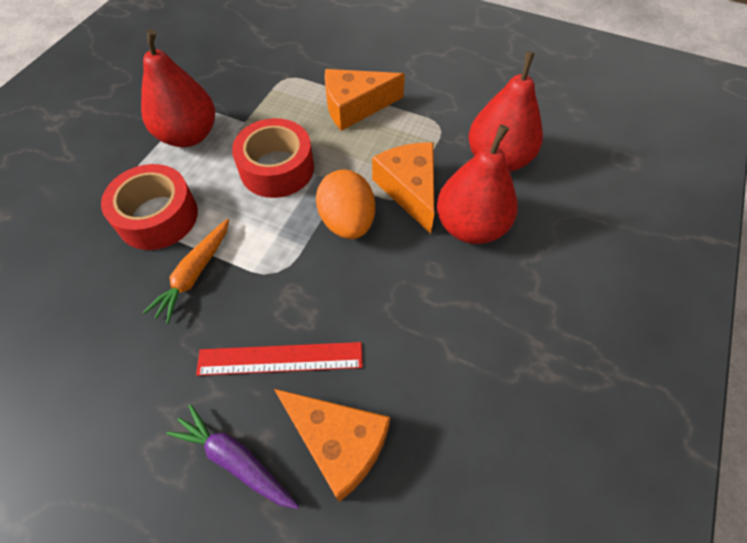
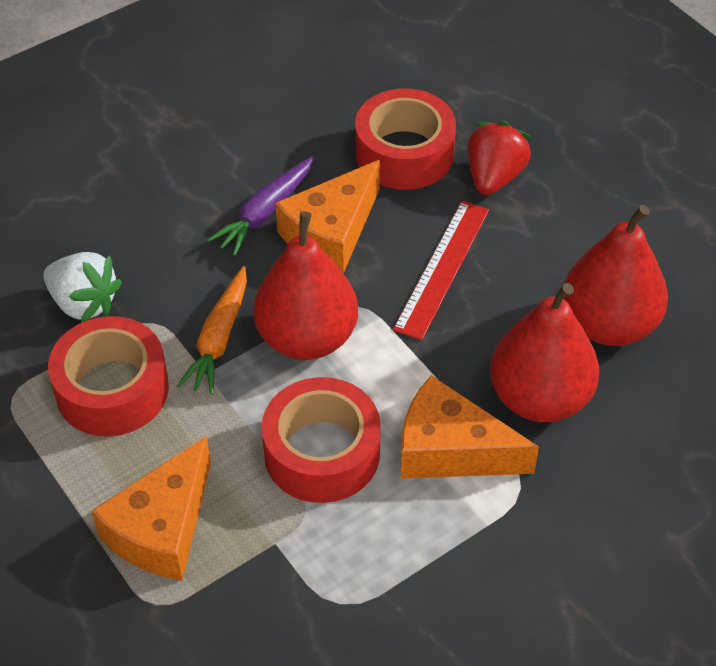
orange egg: [316,169,375,239] = 1 -> none = 0
red strawberry: none = 0 -> [468,121,532,195] = 1
red tape: [101,164,198,250] [232,118,314,198] = 2 -> [48,316,169,437] [261,377,381,503] [355,88,456,190] = 3
white strawberry: none = 0 -> [43,252,122,323] = 1

